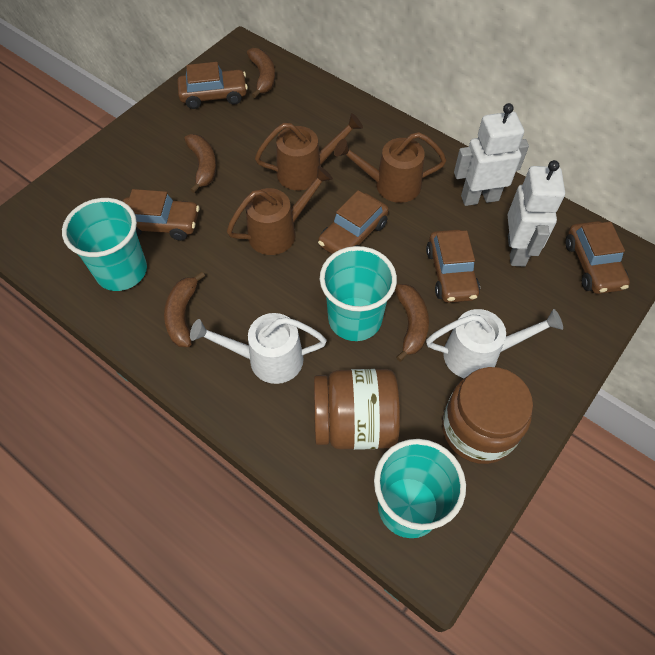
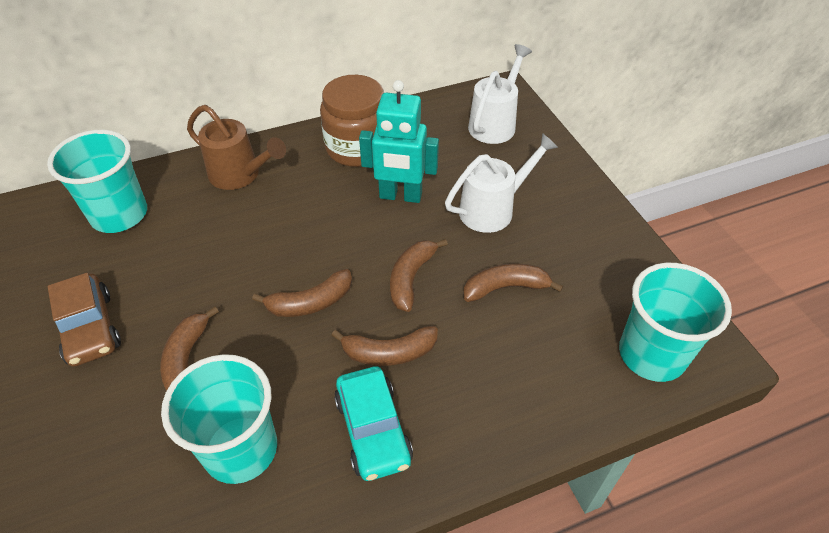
brown banana: [164,272,205,347] [184,134,216,193] [247,48,275,98] [395,284,429,362] = 4 -> [161,307,219,391] [252,269,352,317] [331,326,438,366] [390,239,448,312] [463,264,563,302] = 5
brown car: [123,189,199,241] [177,62,248,109] [318,190,389,254] [426,230,480,303] [565,221,630,294] = 5 -> [48,273,121,367] = 1
brown jar: [314,369,400,450] [442,367,533,464] = 2 -> [320,75,384,167] = 1
brown watering can: [227,166,333,255] [255,113,363,190] [334,132,447,203] = 3 -> [187,105,286,190] = 1
turquoise car: none = 0 -> [334,366,413,481] = 1
turquoise robot: none = 0 -> [359,80,439,203] = 1
white robot: [454,103,529,206] [508,160,565,267] = 2 -> none = 0

